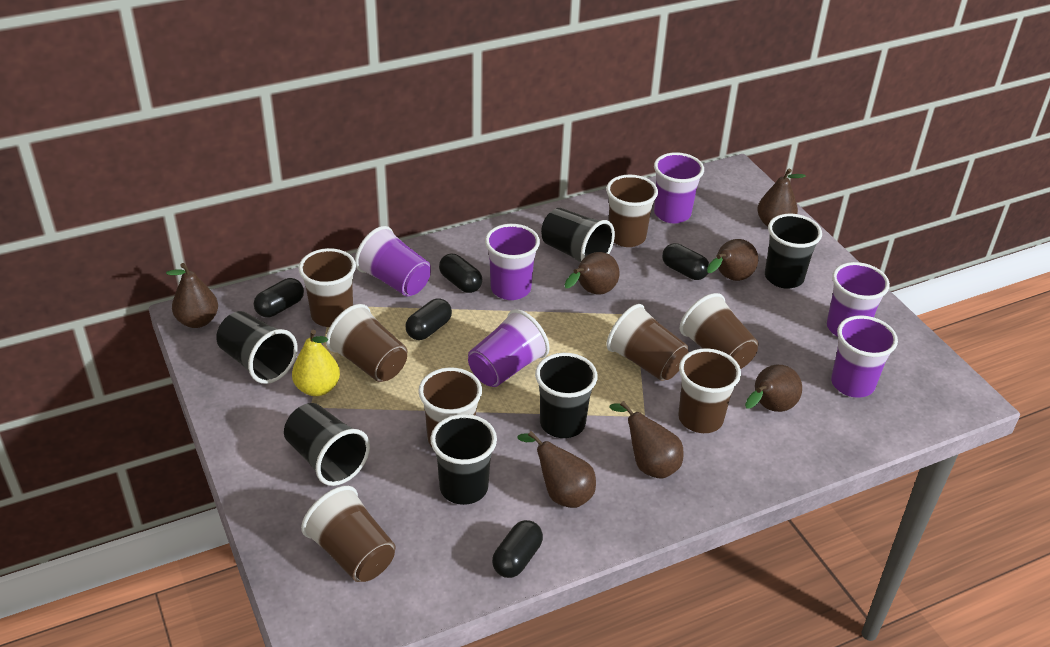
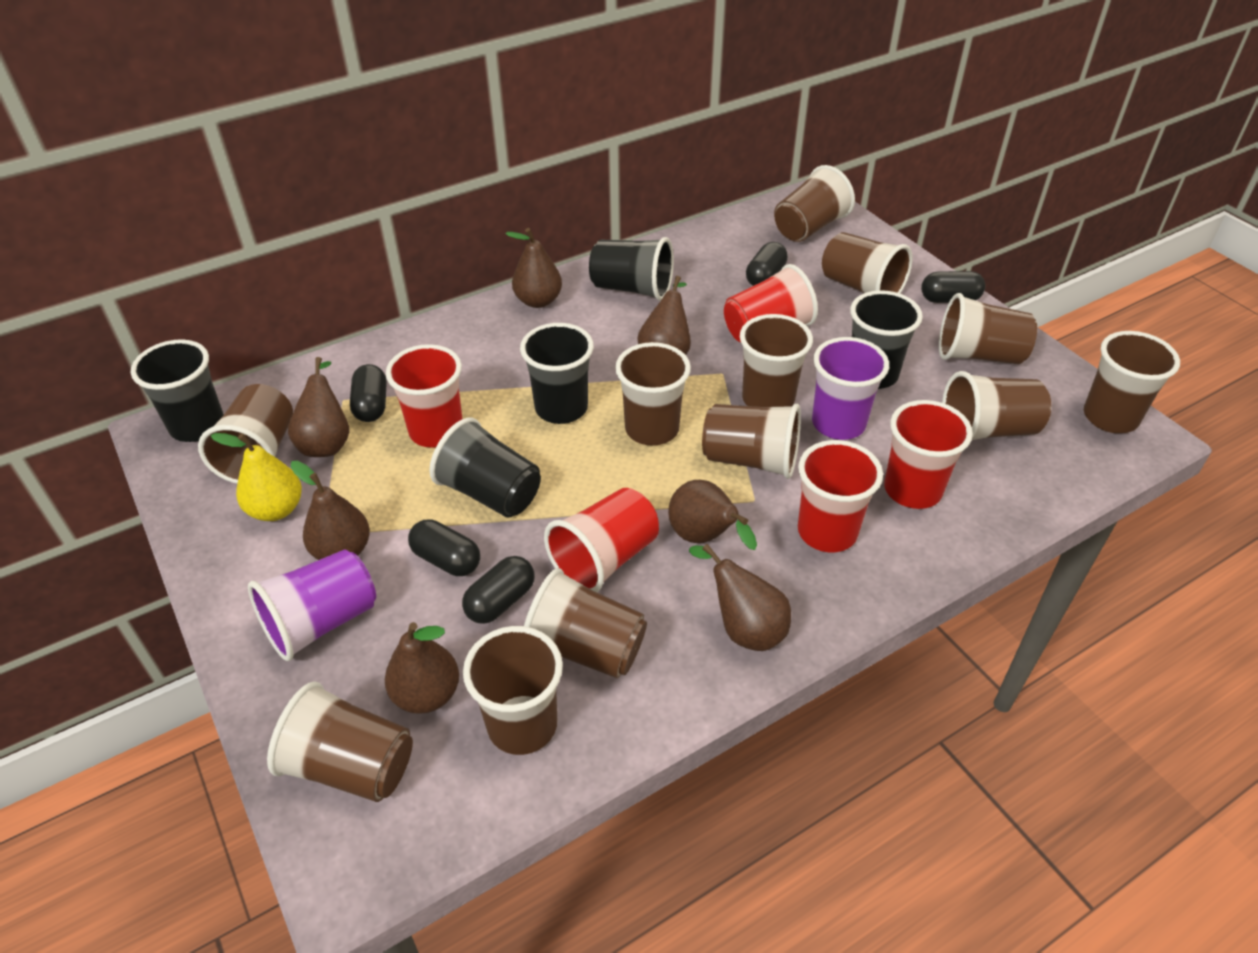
black cup: [216,311,298,384] [284,403,370,486] [431,414,497,505] [535,353,598,438] [541,208,615,262] [765,214,822,289] = 6 -> [131,339,224,442] [429,417,541,518] [520,323,594,424] [589,237,674,301] [850,290,923,389] = 5
brown cup: [298,248,356,327] [301,486,395,582] [326,304,407,382] [418,367,482,447] [606,174,658,247] [607,304,689,381] [678,348,741,433] [680,293,758,369] = 8 -> [198,384,293,484] [267,681,413,802] [463,626,563,755] [524,568,647,678] [615,342,691,446] [702,404,801,479] [740,314,813,407] [774,165,855,242] [822,232,913,293] [939,293,1037,364] [942,371,1051,440] [1084,331,1180,433] = 12
purple cup: [355,226,431,296] [468,309,549,387] [485,224,540,300] [654,152,704,223] [827,262,890,337] [831,316,898,398] = 6 -> [248,550,376,661] [812,337,889,440] = 2
red cup: none = 0 -> [386,344,462,448] [544,488,659,592] [724,264,818,342] [798,440,883,552] [884,400,973,509] = 5

